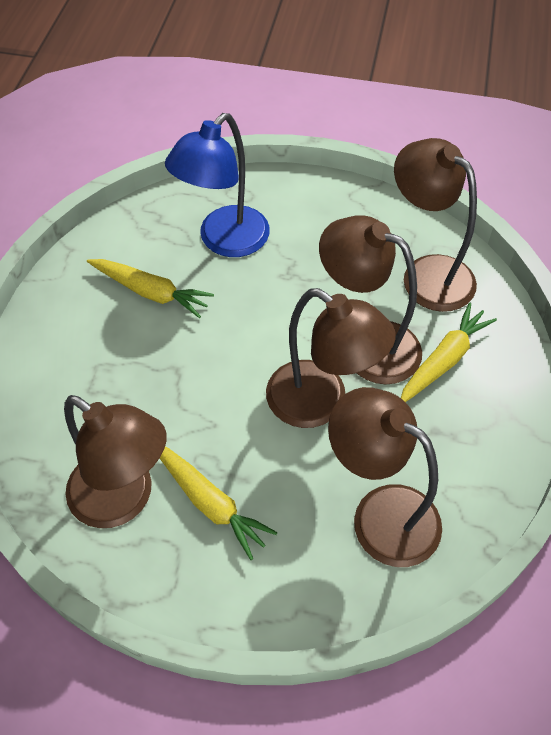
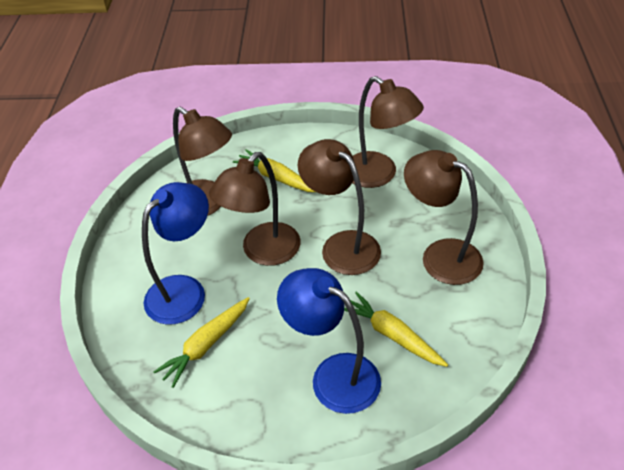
blue lamp: [165,113,270,257] = 1 -> [142,182,209,325] [277,268,381,414] = 2

